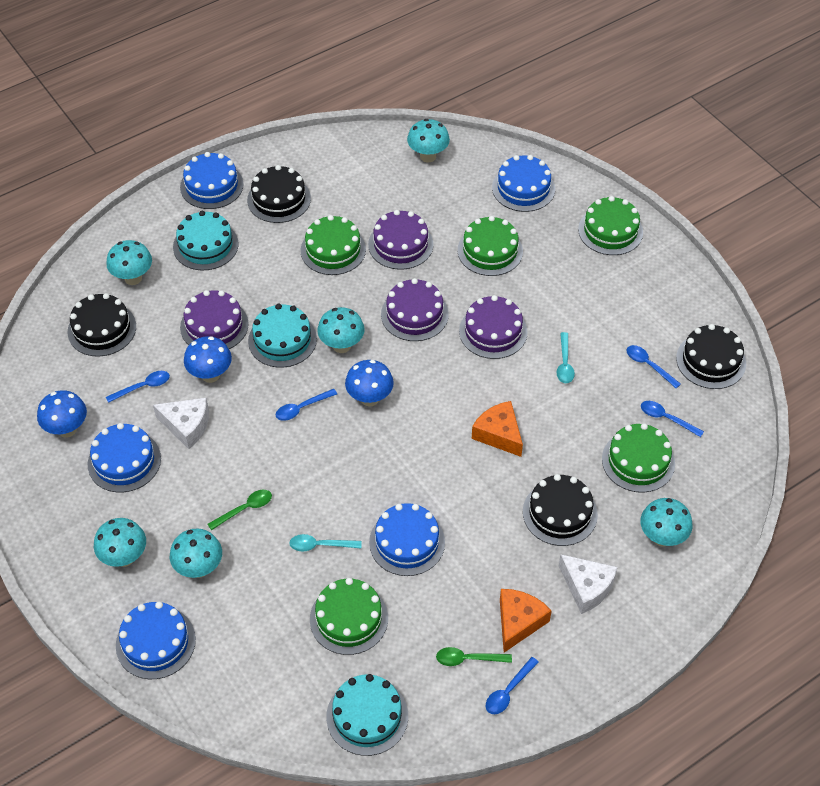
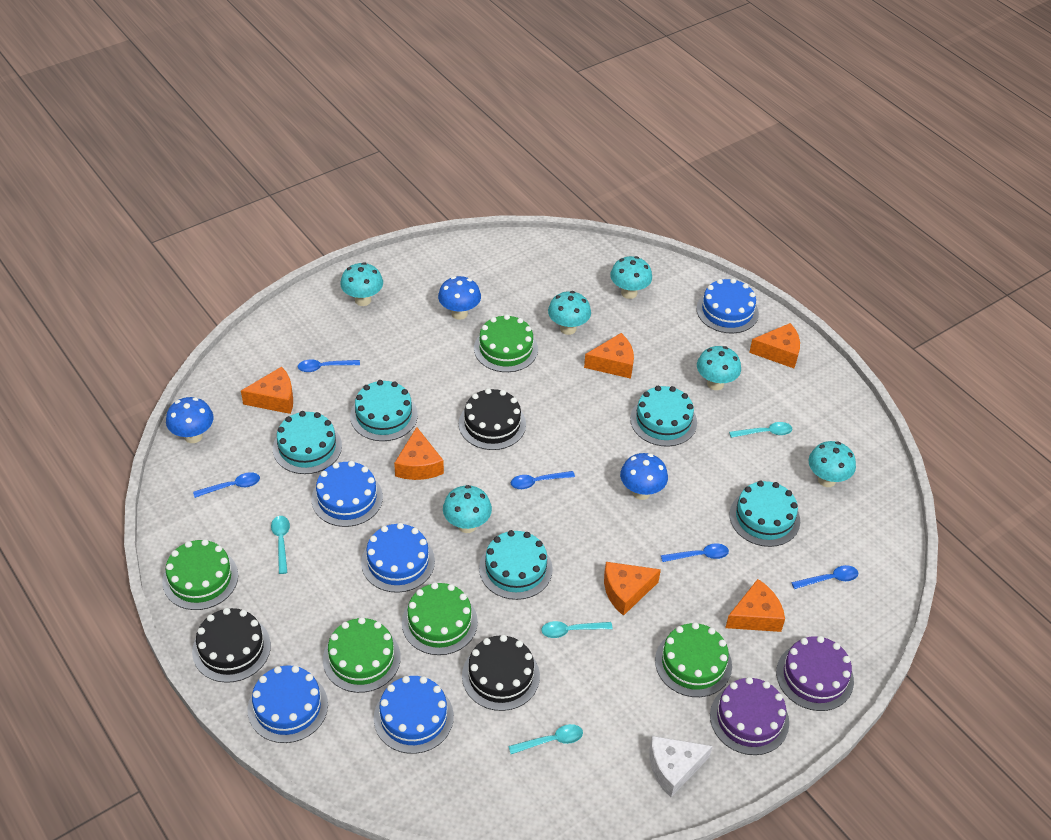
black cake: [68,293,136,357] [247,165,311,223] [523,474,598,546] [676,324,746,389] = 4 -> [192,608,271,683] [459,388,526,450] [462,635,540,711] = 3
green spoon: [207,490,272,530] [436,647,512,666] = 2 -> none = 0
orange cheese: [472,401,523,457] [500,589,552,652] = 2 -> [241,367,293,414] [394,427,444,480] [584,333,634,379] [604,562,661,616] [725,579,785,632] [749,323,800,368] = 6
purple cake: [180,290,249,349] [368,210,433,270] [381,278,449,341] [459,295,527,359] = 4 -> [710,677,789,755] [776,636,854,711] = 2
turquoise cake: [173,211,238,270] [248,304,317,368] [326,674,408,756] = 3 -> [273,411,342,474] [350,380,418,441] [479,530,553,600] [630,386,697,447] [729,481,800,547] = 5
turquoise spoon: [289,534,362,551] [557,332,575,383] = 2 -> [271,516,290,574] [508,724,583,754] [541,621,613,638] [729,422,792,438] = 4
white cheese: [153,398,209,449] [559,554,617,614] = 2 -> [650,736,712,797] = 1

